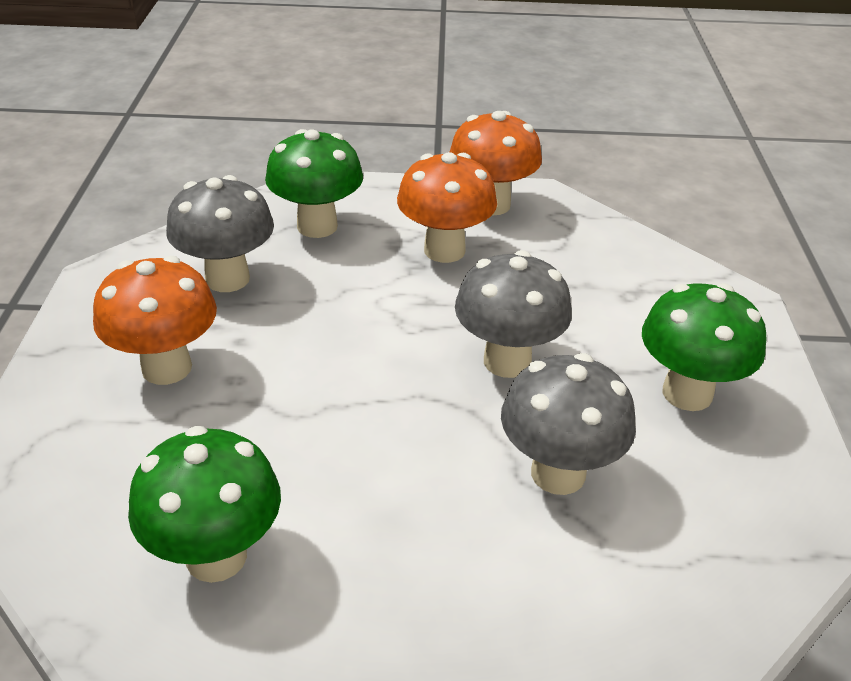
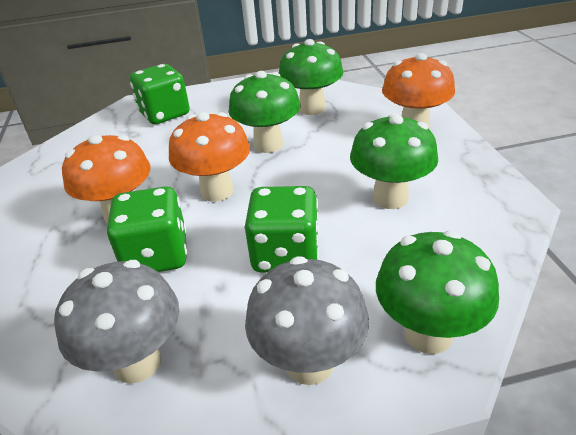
green dice: none = 0 -> [107,186,187,272] [130,64,190,124] [245,186,319,273] = 3
green mushroom: [128,426,281,583] [265,129,363,238] [642,283,767,411] = 3 -> [229,71,301,153] [279,39,343,115] [350,113,438,209] [376,231,499,354] = 4
grey mushroom: [166,175,274,292] [455,250,572,378] [501,353,636,495] = 3 -> [54,260,179,384] [245,256,369,385] = 2

